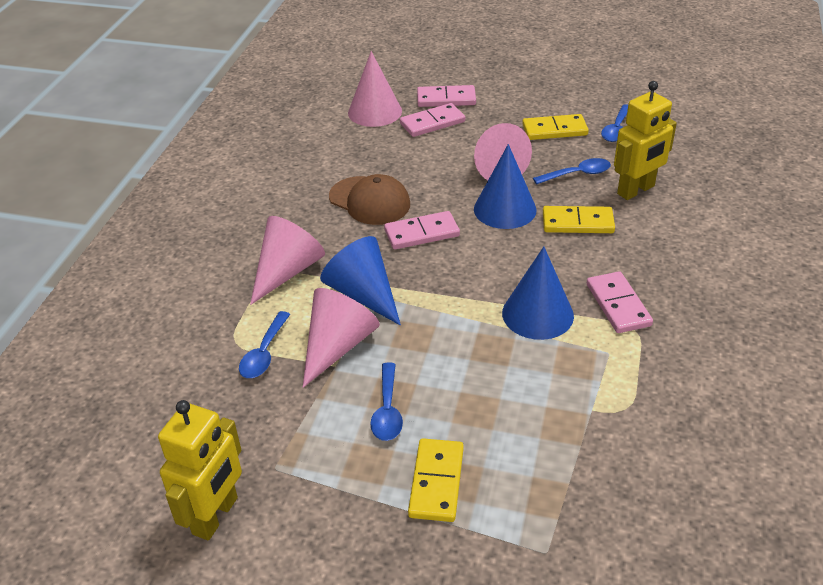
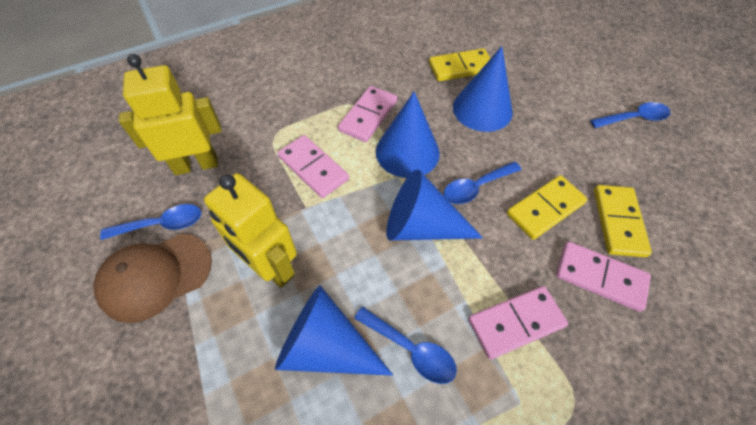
blue cone: [320,236,401,325] [474,144,537,229] [502,246,574,340] = 3 -> [275,285,393,376] [376,91,440,178] [386,169,483,241] [453,46,513,132] = 4
pink cone: [250,216,325,305] [303,288,380,388] [348,51,402,127] [474,123,532,180] = 4 -> none = 0

